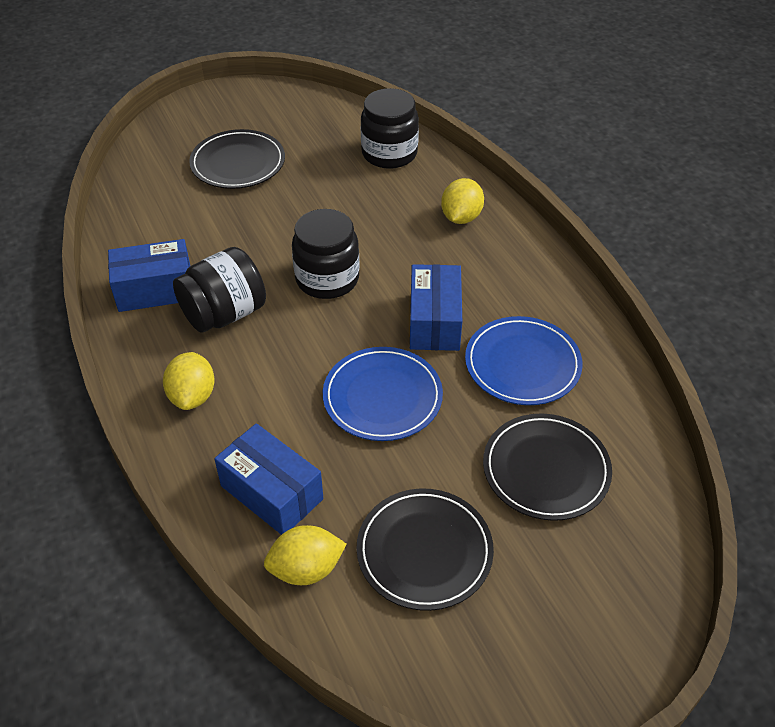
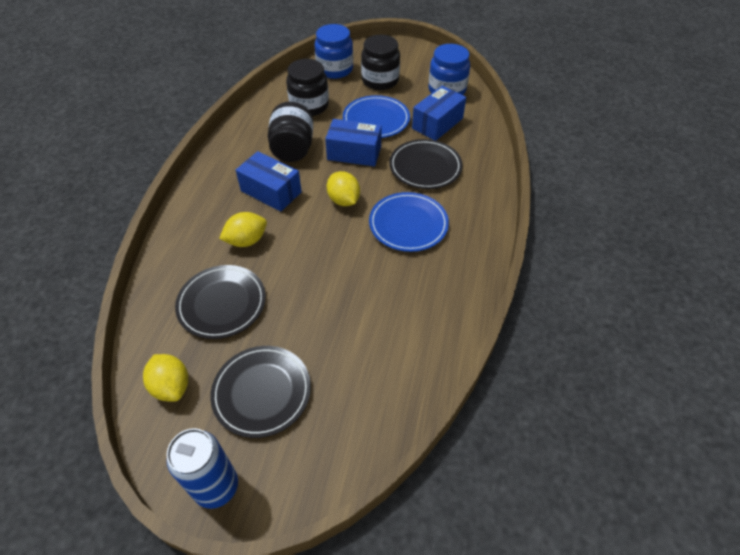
blue can: none = 0 -> [167,428,238,509] = 1
blue jar: none = 0 -> [315,24,353,79] [428,44,470,95] = 2

